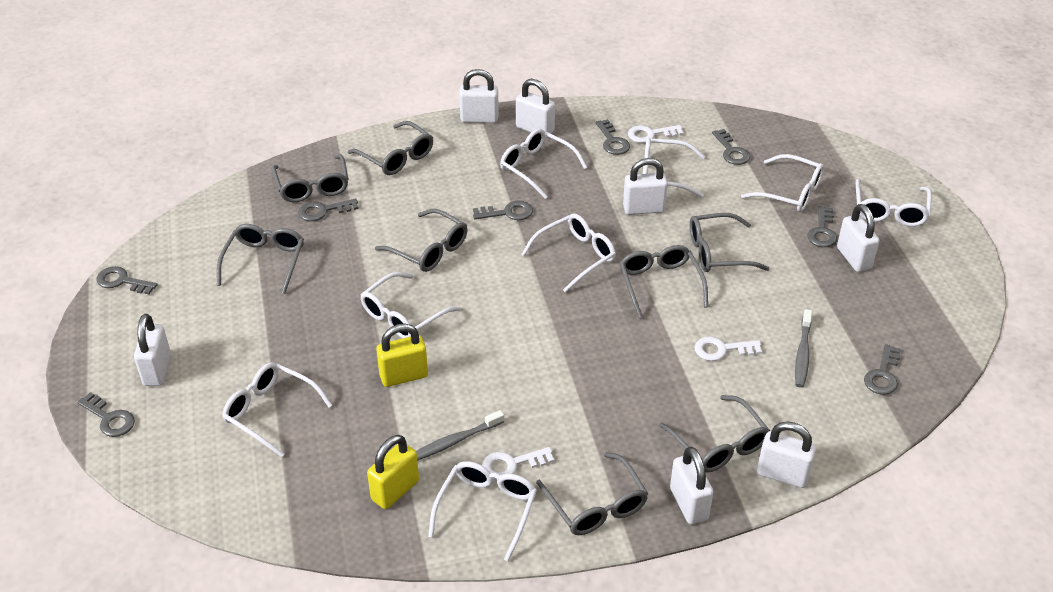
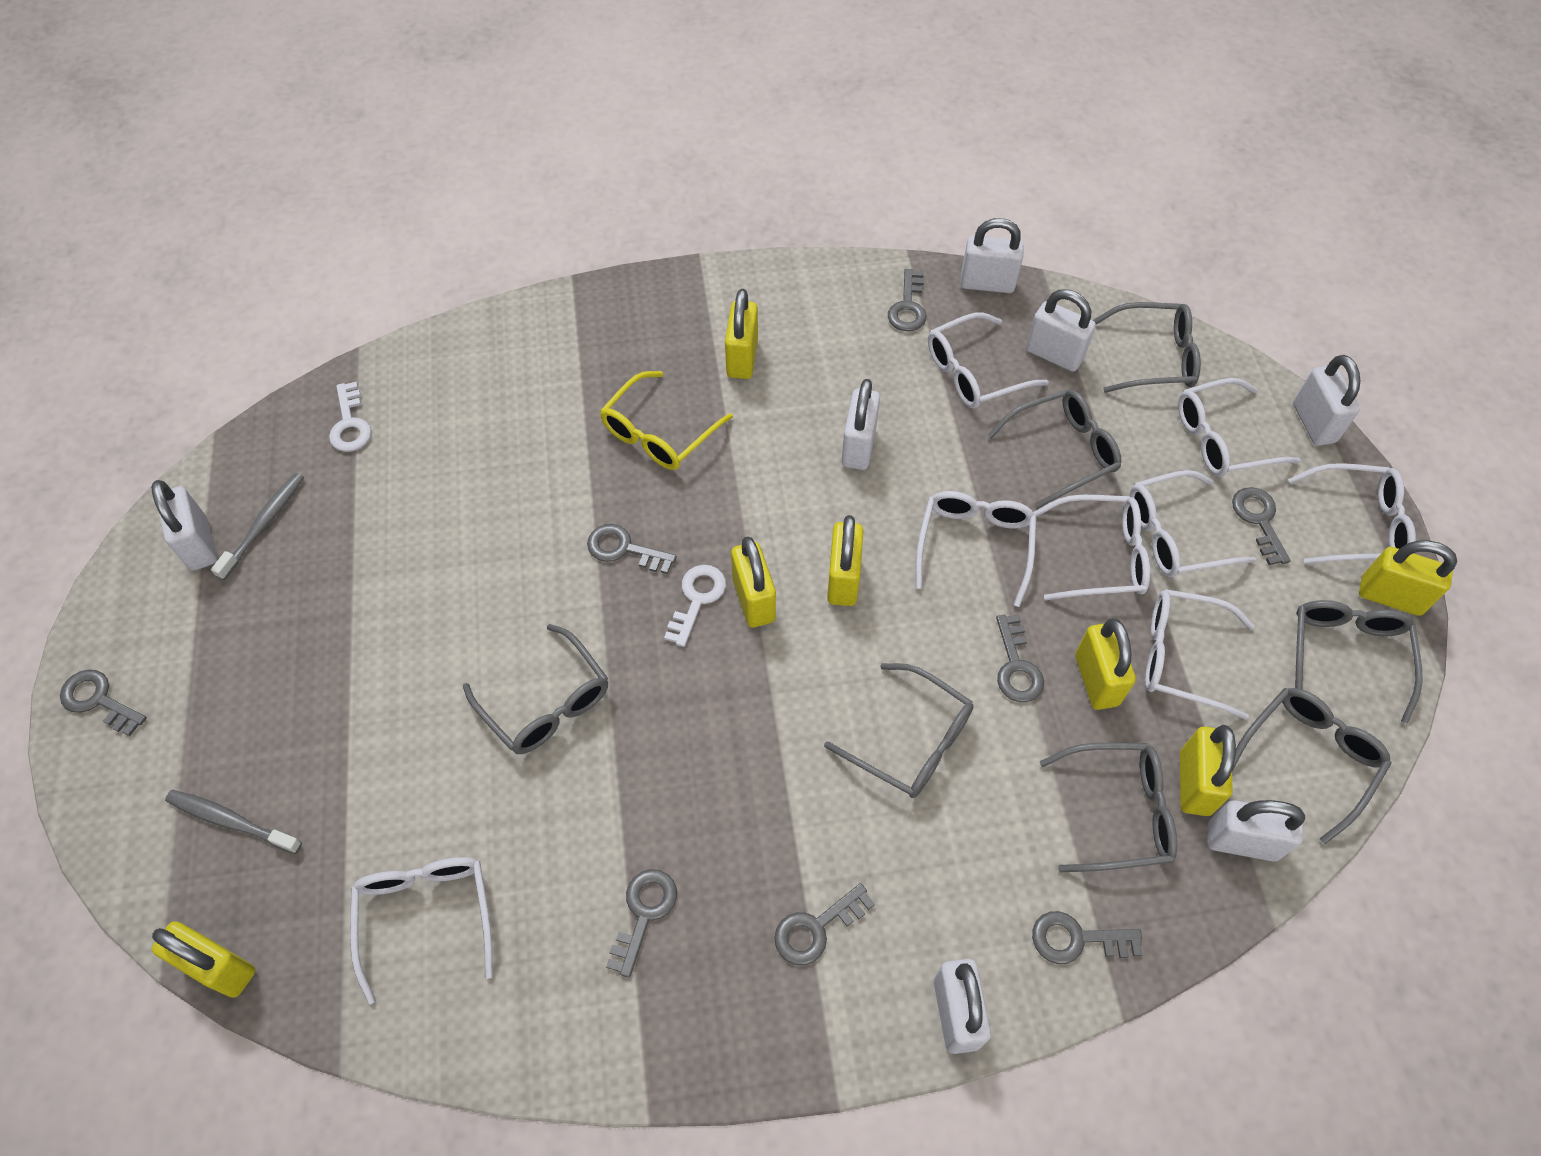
grey glasses: [217,224,304,294] [272,154,348,202] [348,121,433,175] [375,209,468,272] [536,452,648,535] [620,245,708,319] [659,395,770,472] [690,213,770,272] = 8 -> [463,624,608,754] [824,663,974,798] [988,390,1121,509] [1040,743,1177,872] [1093,302,1201,393] [1232,688,1392,844] [1295,600,1422,723] = 7
white key: [482,447,554,481] [628,125,684,143] [694,337,762,361] = 3 -> [329,382,371,452] [664,565,726,647] = 2
yellow glasses: none = 0 -> [600,371,733,470] = 1
yellow padlock: [367,435,419,509] [376,324,428,387] = 2 -> [152,921,255,998] [725,289,758,379] [731,537,776,628] [827,515,863,606] [1075,618,1136,710] [1180,725,1236,816] [1359,540,1457,616] = 7

